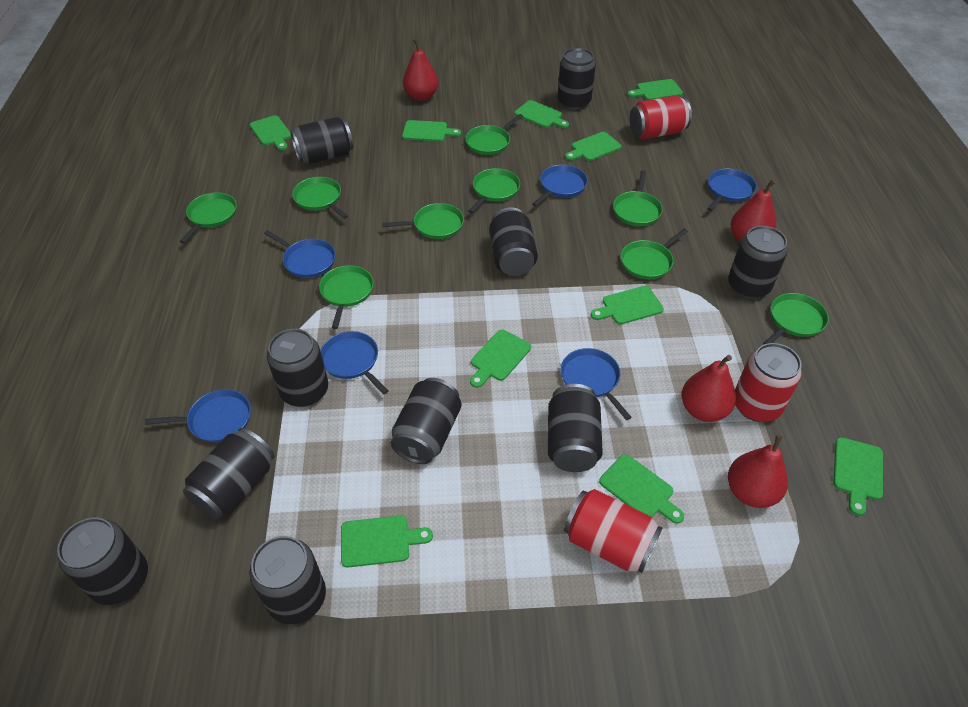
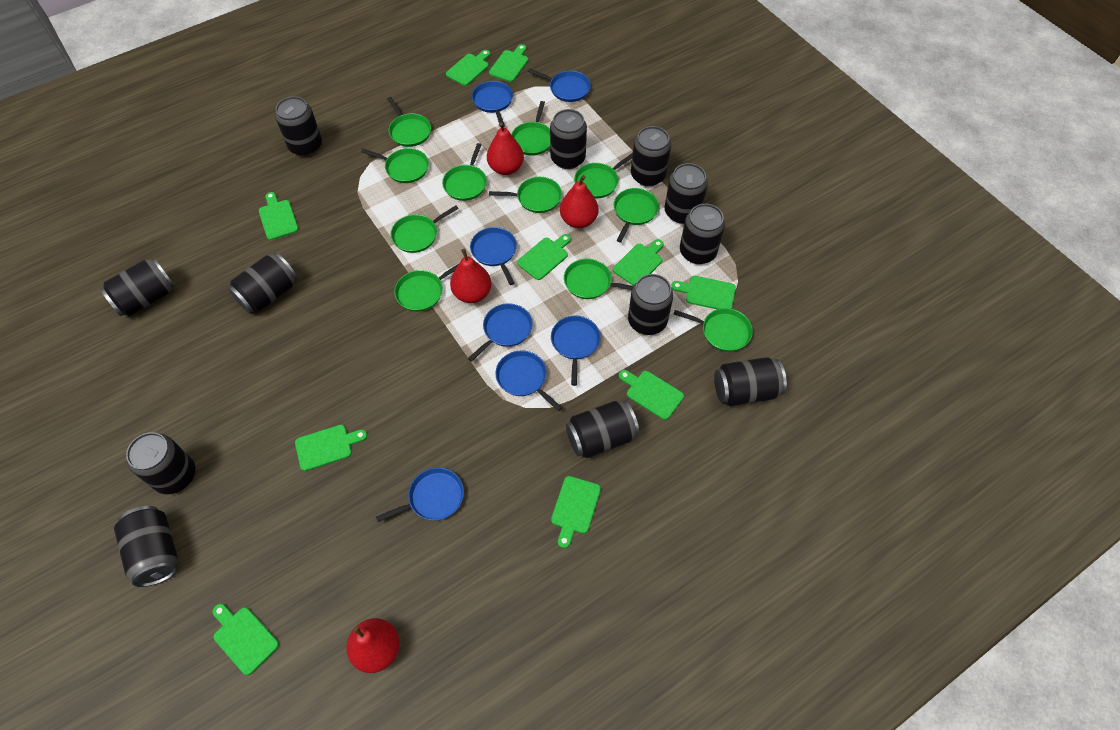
black can: [57,517,148,605] [183,428,275,519] [250,536,326,624] [267,329,328,407] [290,117,353,164] [390,378,461,464] [489,207,538,276] [548,384,603,472] [557,48,596,110] [728,226,788,299] = 10 -> [100,258,175,316] [114,506,178,587] [126,432,195,494] [228,252,298,313] [275,96,322,156] [550,109,587,169] [566,401,639,458] [628,274,673,335] [631,126,671,186] [664,163,708,224] [680,204,725,264] [714,357,787,406] = 12
blue pan: [145,389,251,443] [264,230,336,278] [320,331,388,395] [532,165,588,206] [561,348,632,420] [707,169,757,211] = 6 -> [376,468,464,522] [468,303,533,362] [470,227,517,285] [472,81,513,127] [495,350,562,411] [528,68,591,102] [551,316,601,386] = 7
green pan: [180,192,237,244] [292,177,348,219] [319,265,374,329] [382,203,464,239] [465,114,523,155] [468,168,520,213] [613,170,663,226] [621,229,688,279] [763,293,829,344] = 9 -> [361,148,429,183] [387,97,431,147] [391,205,459,253] [394,264,459,311] [442,143,487,201] [489,177,562,213] [511,101,550,156] [564,259,633,299] [574,153,633,198] [614,188,659,243] [674,308,753,352] = 11
red can: [564,489,663,573] [630,96,692,139] [735,343,802,422] = 3 -> none = 0

